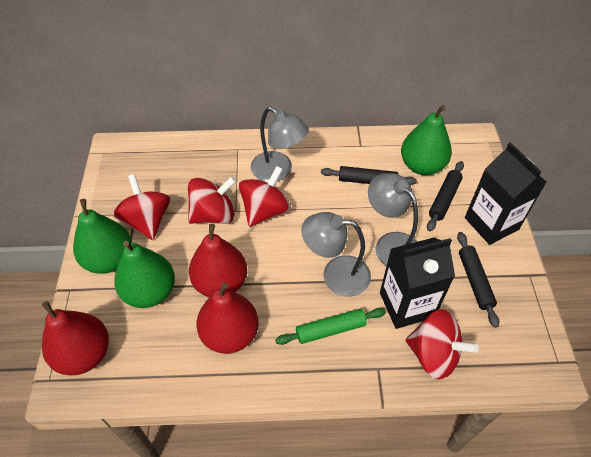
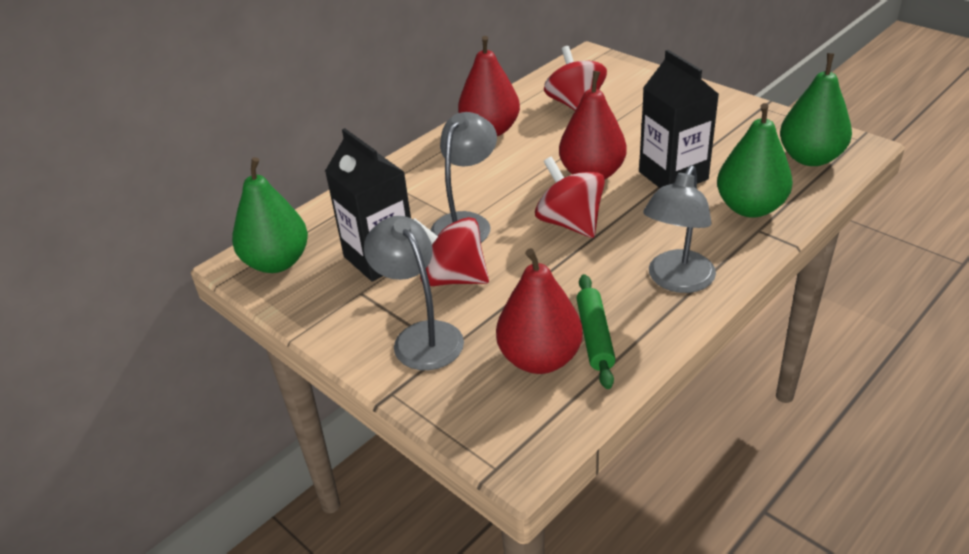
black rolling pin: [321,166,417,185] [427,161,464,231] [457,232,499,328] = 3 -> none = 0
red spinning top: [113,174,170,240] [188,176,236,224] [239,166,291,227] [405,309,479,379] = 4 -> [414,217,489,286] [535,156,605,238] [544,46,607,110] = 3

